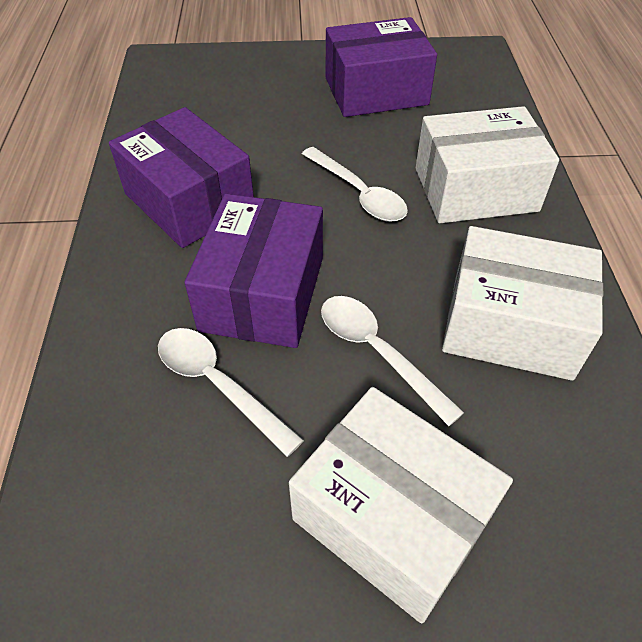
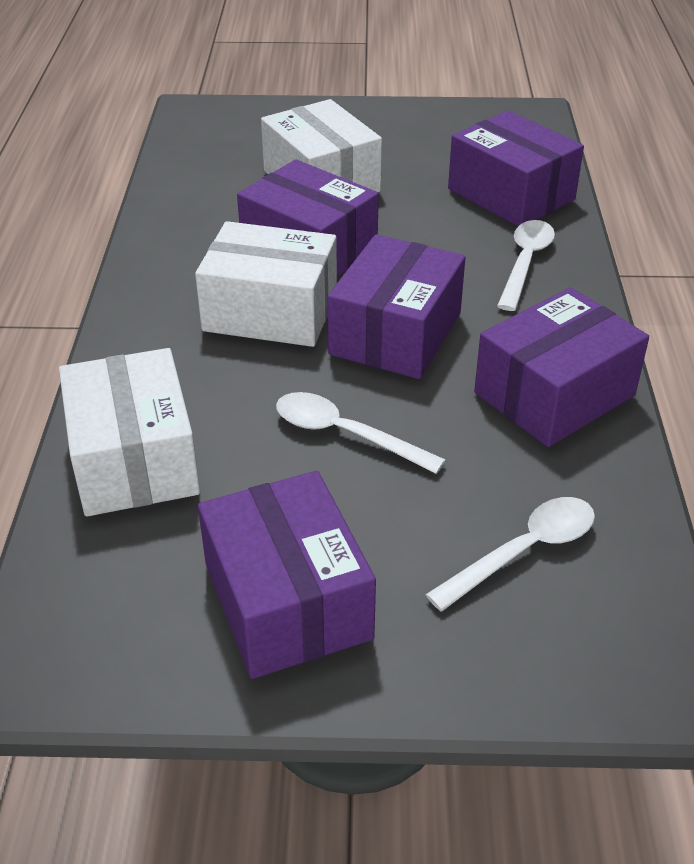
purple box: [109,107,254,248] [185,194,323,348] [326,17,437,117] = 3 -> [198,471,376,679] [237,159,379,277] [327,234,465,379] [448,110,584,226] [474,287,649,447] = 5

